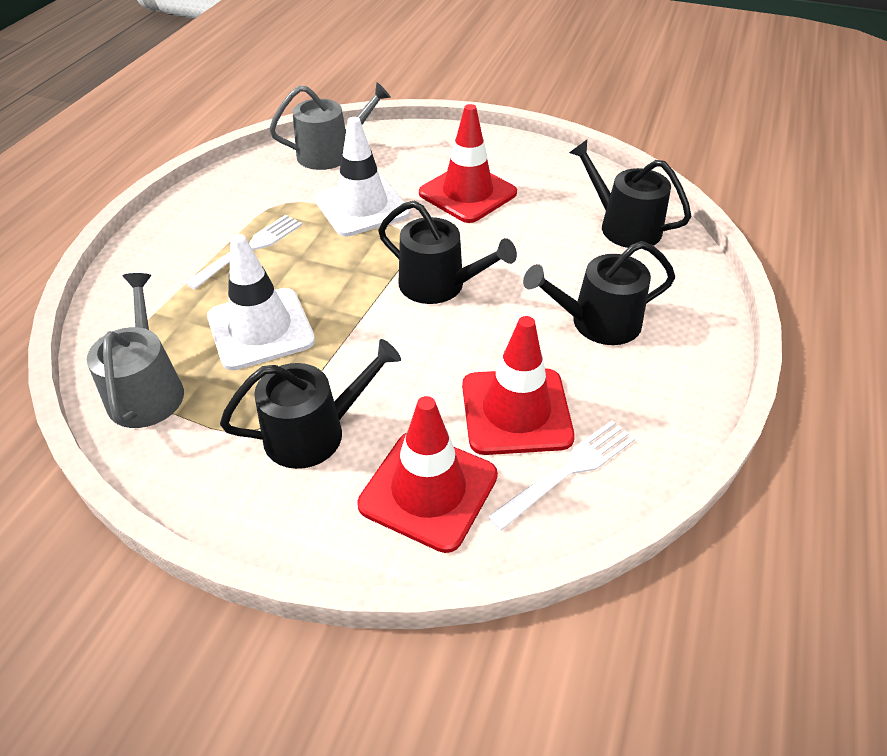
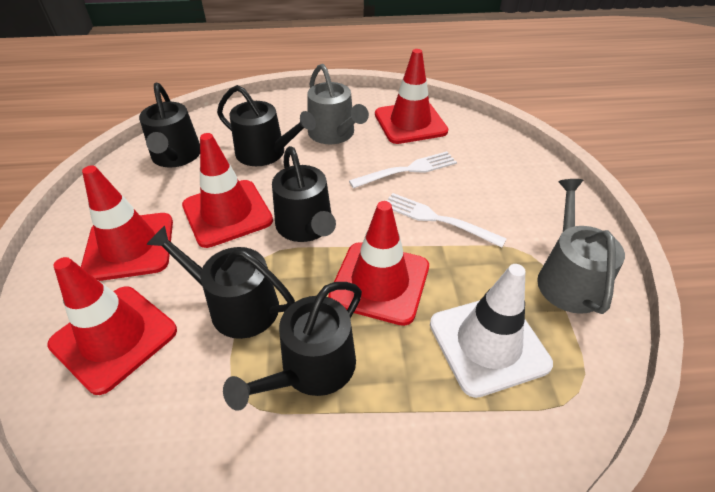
black watering can: [220,339,401,469] [378,201,517,304] [523,241,675,345] [569,140,691,248] = 4 -> [139,83,200,167] [146,226,295,339] [217,85,316,166] [223,282,362,411] [272,146,336,242] = 5
red traffic cone: [357,396,498,553] [419,104,517,223] [462,316,575,455] = 3 -> [47,257,177,395] [81,165,173,281] [182,133,273,248] [328,201,429,326] [375,49,448,144] = 5
white traffic cone: [207,234,315,370] [315,117,410,237] = 2 -> [430,264,553,398] = 1

